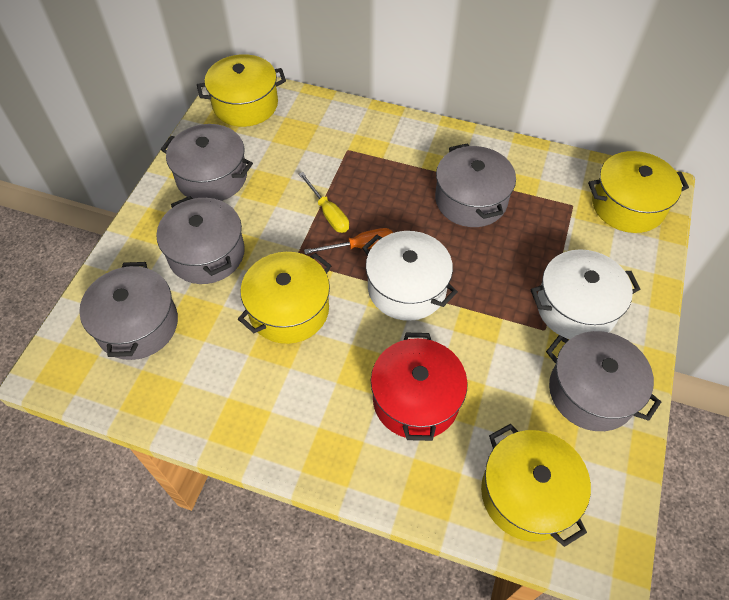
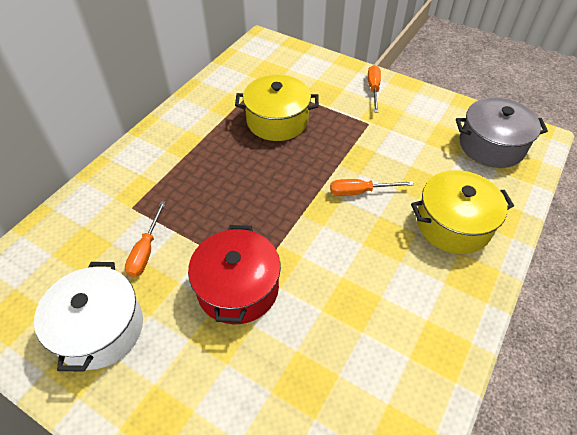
grey pot: [79,262,178,360] [156,196,245,284] [161,124,253,201] [435,143,516,227] [546,331,661,431] = 5 -> [456,97,548,168] = 1
orange screwdriver: [304,228,393,254] = 1 -> [125,201,166,277] [330,179,414,196] [368,65,381,112] = 3
white pot: [362,231,458,321] [530,249,641,339] = 2 -> [34,262,143,371] = 1
yellow pot: [197,54,286,127] [238,252,332,344] [481,424,591,547] [588,151,689,233] = 4 -> [235,75,319,141] [411,170,514,254] = 2
yellow screwdriver: [299,172,349,233] = 1 -> none = 0

